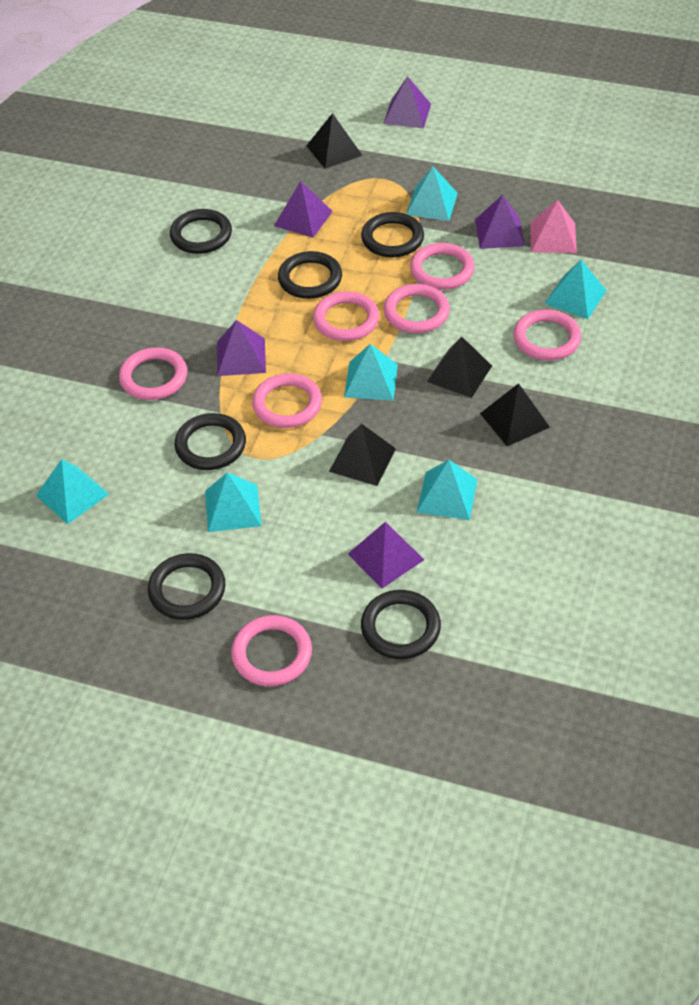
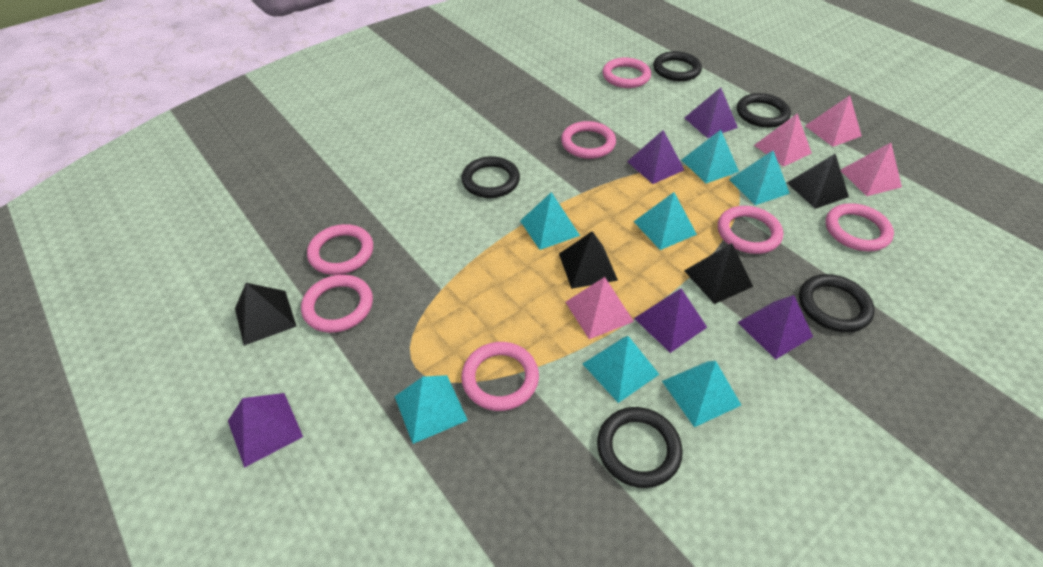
black ring: [148,553,226,620] [170,209,232,254] [175,413,246,470] [278,251,342,299] [361,212,424,257] [361,590,441,659] = 6 -> [461,156,520,198] [597,407,683,488] [653,51,702,81] [737,93,791,128] [799,274,875,333] = 5
pink pyramid: [530,200,577,253] = 1 -> [565,277,634,339] [754,113,812,167] [805,95,862,147] [841,143,902,196] = 4
turquoise pyramid: [36,459,109,524] [205,472,261,532] [344,344,398,401] [406,167,458,221] [417,460,478,520] [545,260,607,319] = 6 -> [394,375,468,444] [520,192,580,250] [583,336,660,403] [634,192,697,250] [662,361,741,427] [682,130,739,183] [729,151,790,205] = 7

